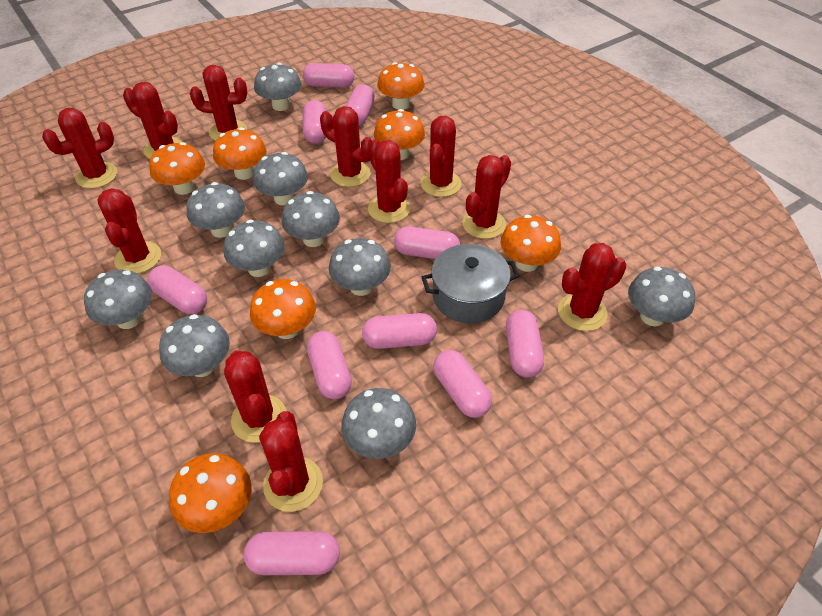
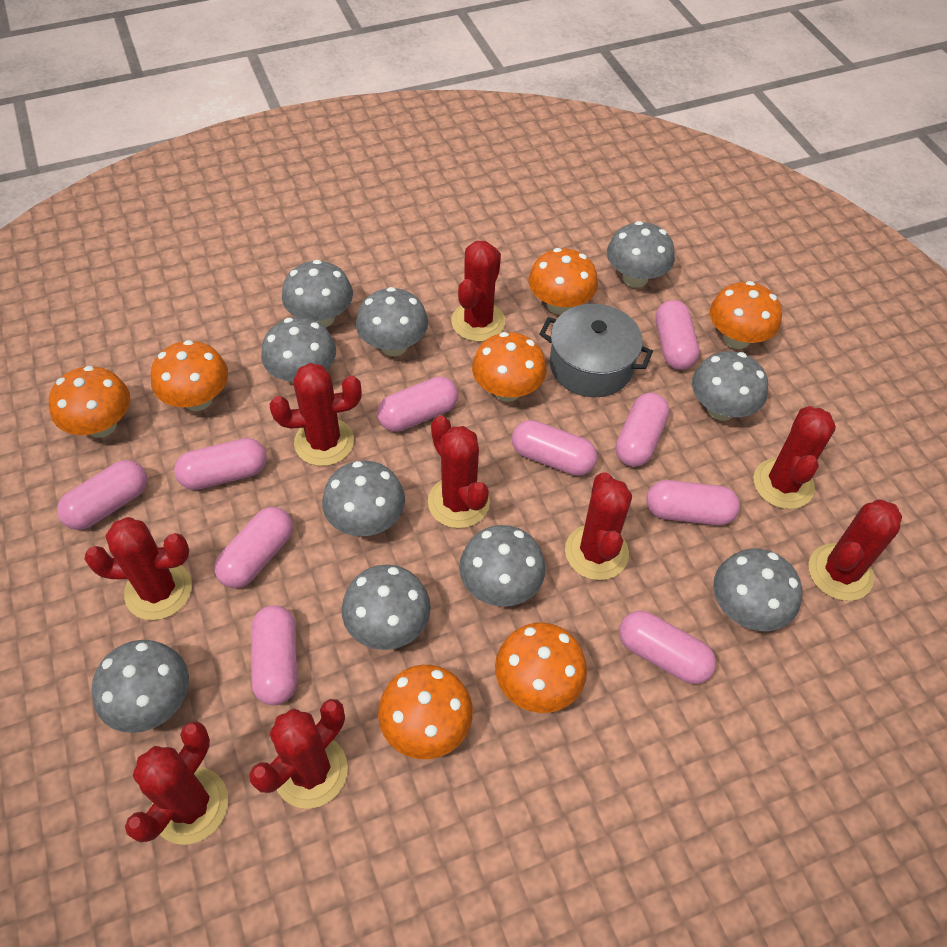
red cactus: [42,108,118,189] [97,188,161,274] [123,82,182,159] [190,65,247,141] [224,350,286,443] [259,411,323,512] [320,106,372,187] [368,139,411,223] [420,116,462,197] [462,155,511,239] [558,243,626,331] = 11 -> [84,517,192,620] [125,721,228,845] [249,699,348,809] [270,363,362,466] [428,416,490,528] [451,241,505,342] [565,472,632,580] [753,406,836,509] [808,500,902,601] = 9

